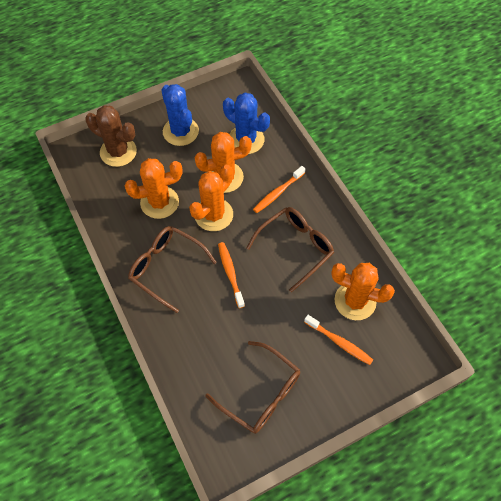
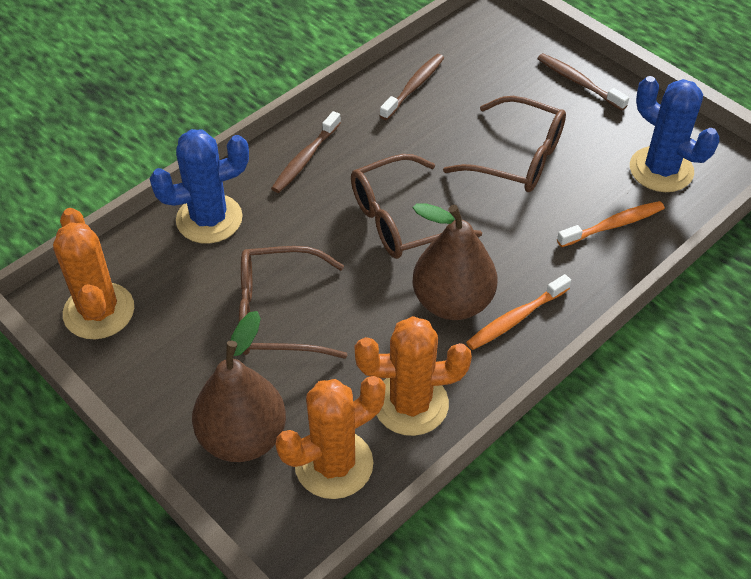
brown cactus: [85,105,137,167] = 1 -> none = 0
brown pear: none = 0 -> [192,311,286,462] [412,203,497,320] = 2
brown toothbrush: none = 0 -> [271,111,341,193] [380,54,444,120] [537,53,629,110] = 3
orange cactus: [125,158,183,219] [189,165,233,231] [194,132,252,193] [331,263,395,320] = 4 -> [53,208,134,339] [276,376,385,499] [355,316,472,436] = 3
orange toothbrush: [218,242,245,308] [253,166,305,213] [304,315,373,365] = 3 -> [466,274,571,350] [557,201,665,247] = 2

